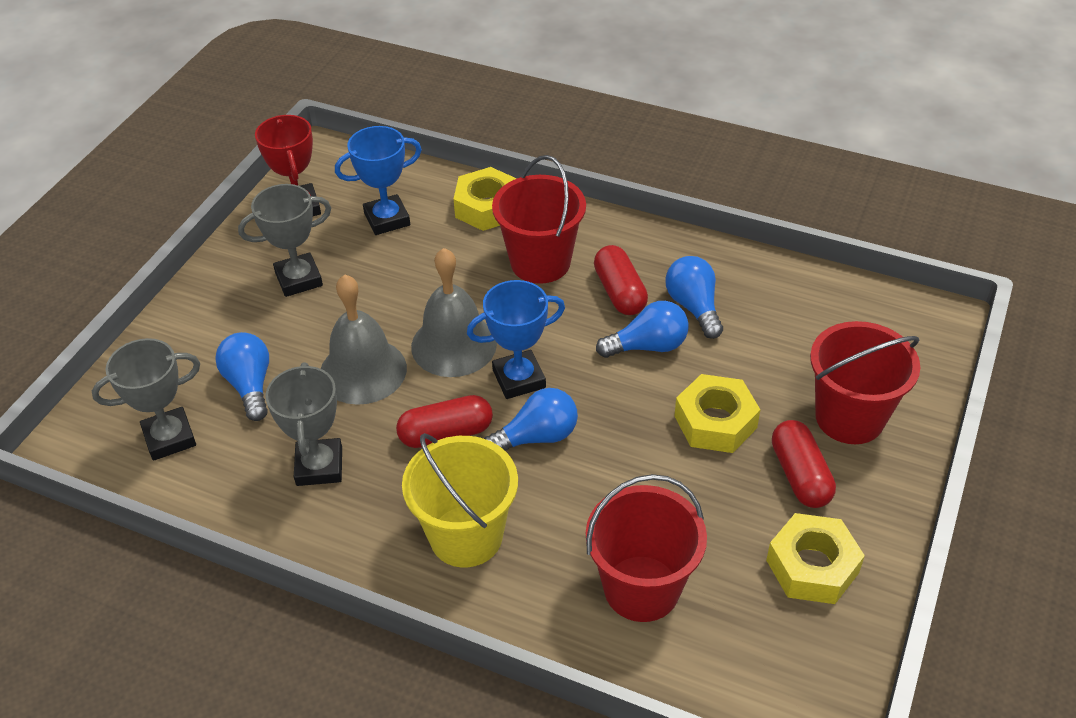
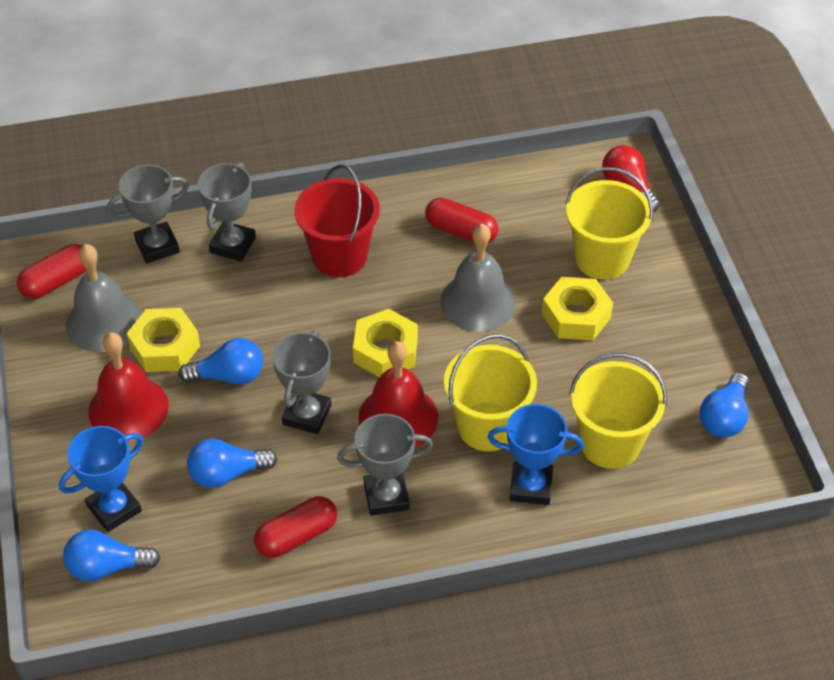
grey trophy: [92,338,200,461] [238,184,331,297] [265,362,342,486] = 3 -> [107,164,189,263] [198,162,256,262] [272,330,331,434] [337,414,433,516] = 4
red bell: none = 0 -> [88,332,169,441] [358,341,438,447] = 2
red bucket: [492,155,586,284] [586,474,707,622] [810,321,921,444] = 3 -> [294,164,380,277] = 1
red light bulb: none = 0 -> [602,145,660,212] = 1
red trophy: [255,115,321,216] = 1 -> none = 0
yellow bucket: [402,433,518,567] = 1 -> [444,334,537,451] [565,167,653,279] [569,353,667,469] = 3

